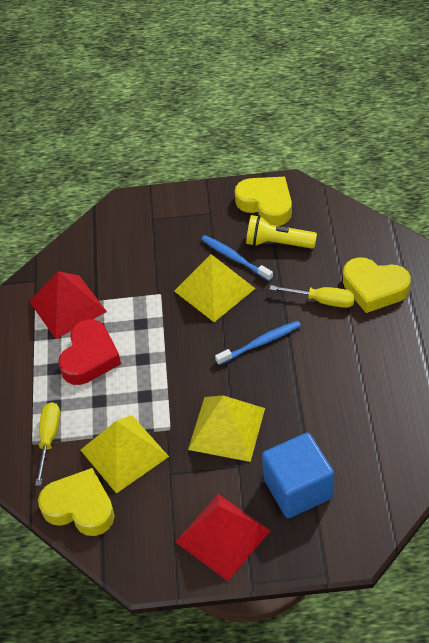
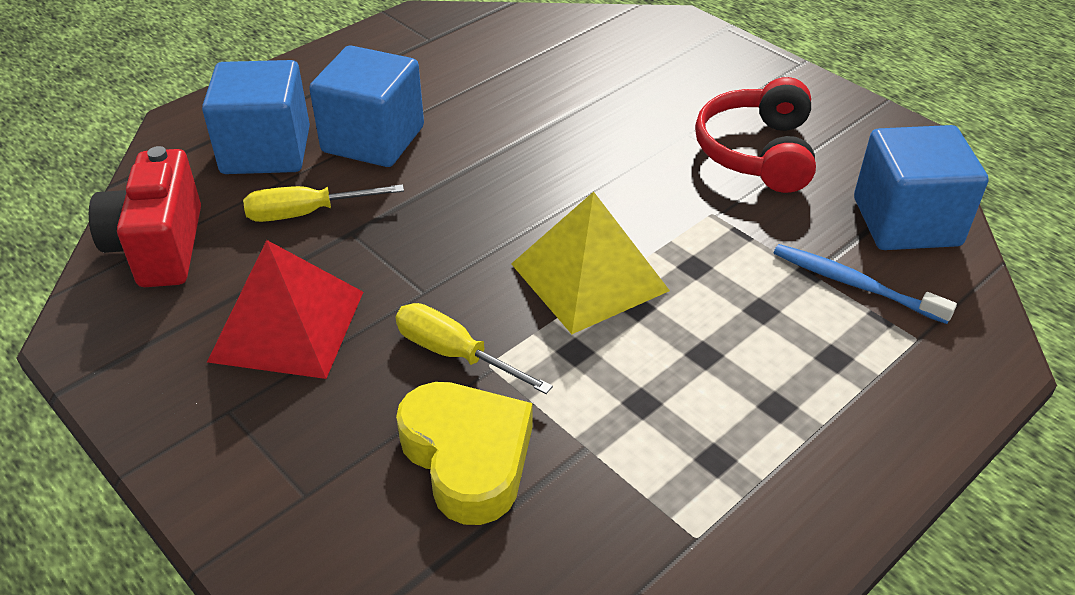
blue cube: [262,432,334,518] = 1 -> [202,60,310,174] [309,46,424,167] [854,125,989,250] = 3
blue toothbrush: [201,235,273,281] [215,321,301,365] = 2 -> [774,244,957,324] = 1
red camera: none = 0 -> [89,146,201,287] = 1
red headphones: none = 0 -> [695,77,816,193] = 1
red heart: [58,319,121,385] = 1 -> none = 0
red pyramid: [29,271,107,339] [176,494,270,581] = 2 -> [207,240,363,379] = 1
yellow flashlight: [246,215,317,249] = 1 -> none = 0
yellow heart: [38,468,115,536] [235,177,292,226] [343,257,411,313] = 3 -> [396,382,533,525] = 1
yellow pyramid: [81,415,169,494] [174,254,256,322] [188,395,265,462] = 3 -> [511,192,670,334] = 1

